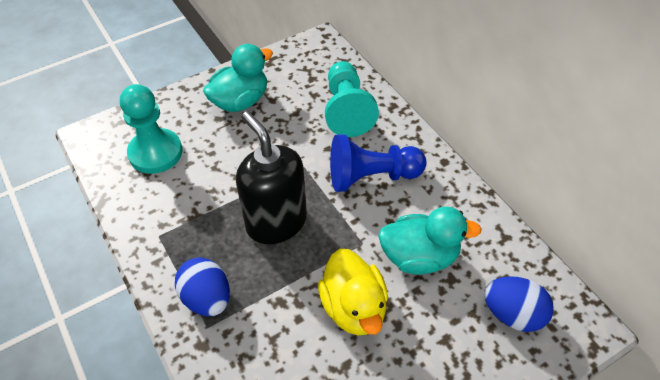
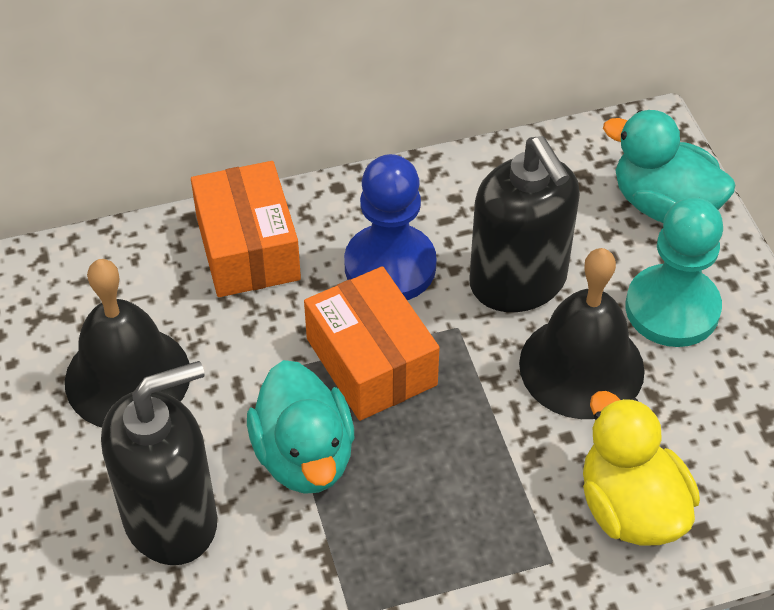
black bell: none = 0 -> [65,259,190,427] [519,248,645,419] = 2
black soap dispenser: [236,111,307,244] = 1 -> [101,361,217,565] [469,136,580,312] = 2
blue egg: [175,258,230,316] [484,276,554,332] = 2 -> none = 0
orange box: none = 0 -> [191,161,301,297] [304,266,440,421] = 2
turquoise pawn: [120,84,182,174] [325,61,379,137] = 2 -> [626,197,723,347] = 1

